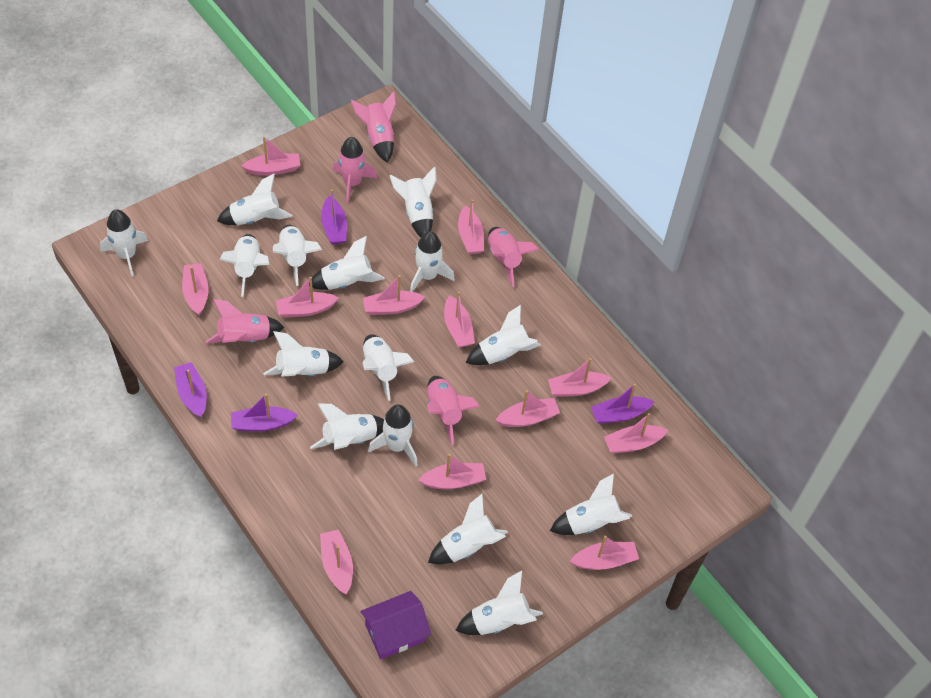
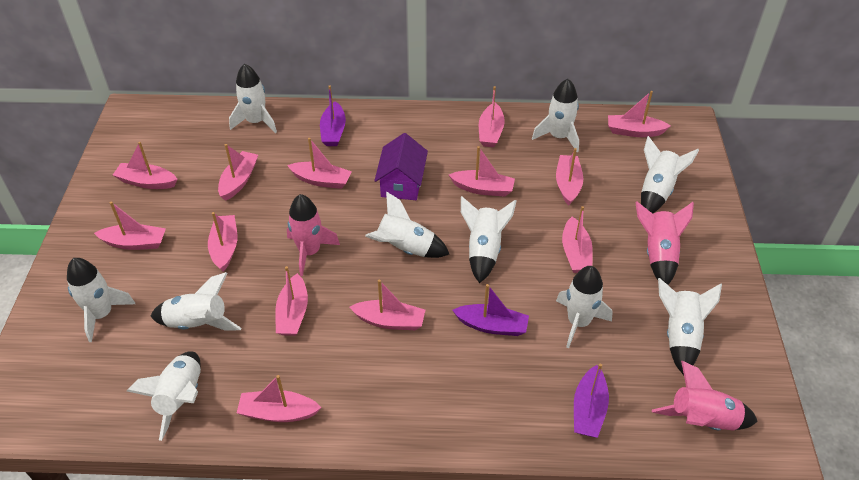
pink boat: [182,263,209,315] [242,136,301,176] [276,277,339,318] [320,529,353,594] [363,275,425,315] [418,454,486,489] [444,292,475,348] [458,199,484,254] [496,390,560,427] [548,358,611,397] [570,535,639,570] [604,413,668,454] = 12 -> [94,201,166,250] [113,142,177,189] [208,212,237,271] [218,144,258,201] [237,375,321,422] [275,266,308,336] [287,138,352,189] [350,280,425,330] [449,146,515,196] [479,86,505,147] [556,148,583,206] [562,206,593,273] [608,91,671,137] = 13
pink rocket: [205,299,284,343] [333,137,377,203] [351,91,396,163] [427,376,480,445] [488,227,539,287] = 5 -> [287,194,340,276] [635,201,694,285] [652,361,758,431] = 3
purple boat: [174,362,207,418] [231,394,298,431] [321,189,347,245] [591,384,655,424] = 4 -> [320,86,346,146] [452,284,529,336] [574,364,609,438] = 3
white rocket: [100,209,148,276] [217,174,292,225] [220,234,270,297] [263,331,344,377] [273,225,322,286] [309,236,385,290] [310,403,384,450] [362,334,414,401] [368,404,418,466] [389,167,437,237] [410,231,455,292] [428,494,508,565] [455,571,543,635] [466,305,541,365] [550,473,632,535] = 15 -> [67,258,135,342] [127,351,201,441] [151,272,242,331] [229,64,277,133] [365,191,450,258] [461,196,516,283] [532,79,579,152] [556,266,612,348] [641,136,699,214] [658,278,722,375] = 10

